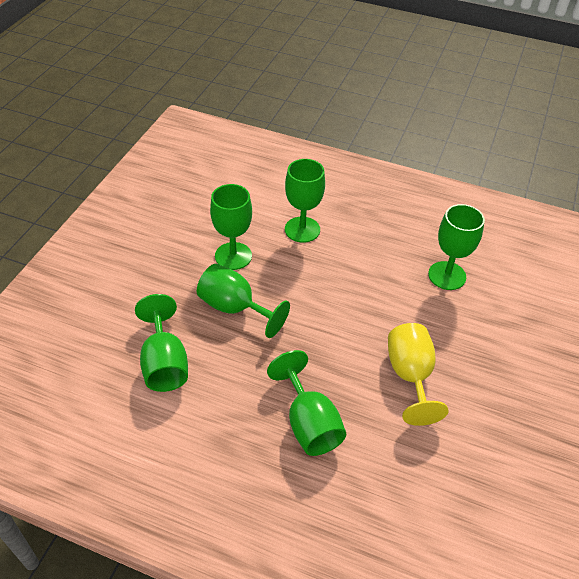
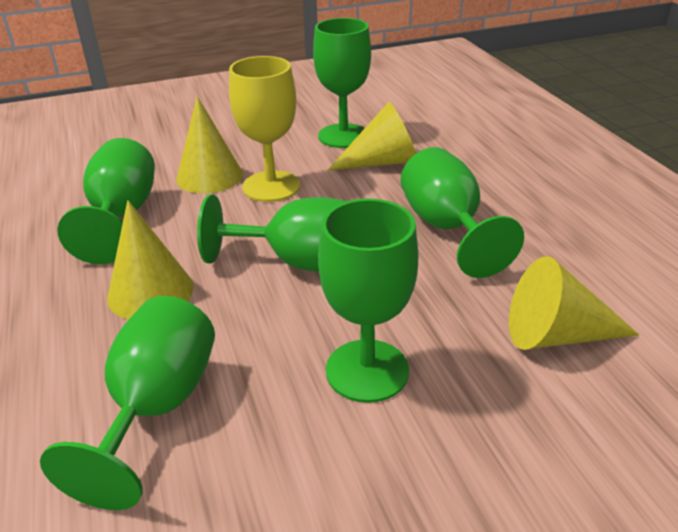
yellow cone: none = 0 -> [107,200,194,320] [176,96,243,194] [328,102,416,170] [509,256,639,350] = 4

